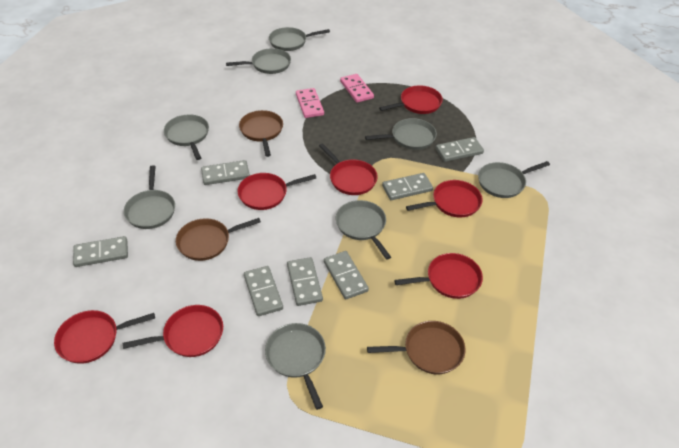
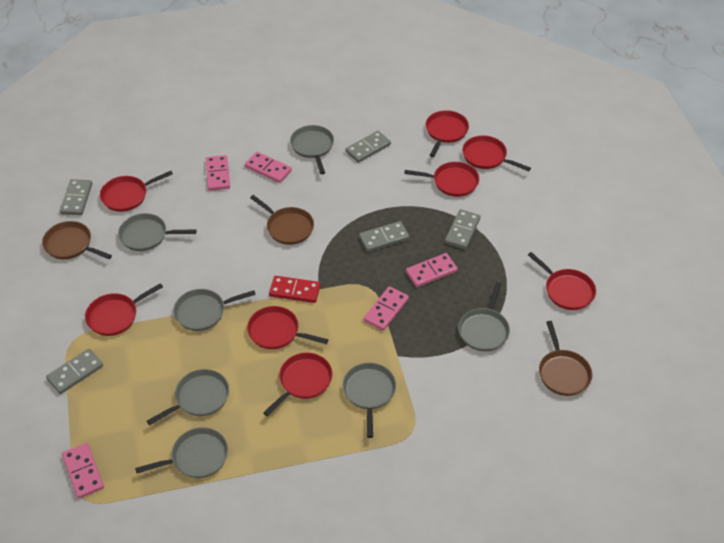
grey domino: [73,236,128,267] [201,160,250,185] [244,266,283,316] [287,257,323,306] [324,251,369,300] [382,173,433,200] [436,137,484,162] = 7 -> [46,349,103,394] [60,179,92,215] [345,131,391,163] [359,221,410,252] [445,209,480,249] = 5
grey pan: [124,165,175,229] [164,114,209,160] [226,48,291,74] [265,323,326,410] [269,27,330,51] [336,200,391,260] [365,118,437,150] [478,161,550,198] = 8 -> [118,213,197,251] [135,427,228,478] [147,369,229,425] [173,289,256,331] [290,125,334,174] [343,363,396,438] [458,282,510,351] = 7
pink domino: [296,88,324,118] [340,74,374,103] = 2 -> [62,443,104,499] [206,155,230,191] [245,152,292,183] [363,286,409,331] [406,253,458,287] = 5
red domino: none = 0 -> [269,276,321,303] = 1
red pan: [54,310,155,364] [123,305,223,357] [237,173,316,210] [319,143,378,195] [379,85,443,114] [394,253,483,299] [406,180,483,218] = 7 -> [85,283,163,336] [100,171,173,212] [247,306,329,349] [263,353,333,416] [404,162,479,197] [426,110,469,157] [462,135,531,171] [528,252,596,310] = 8

